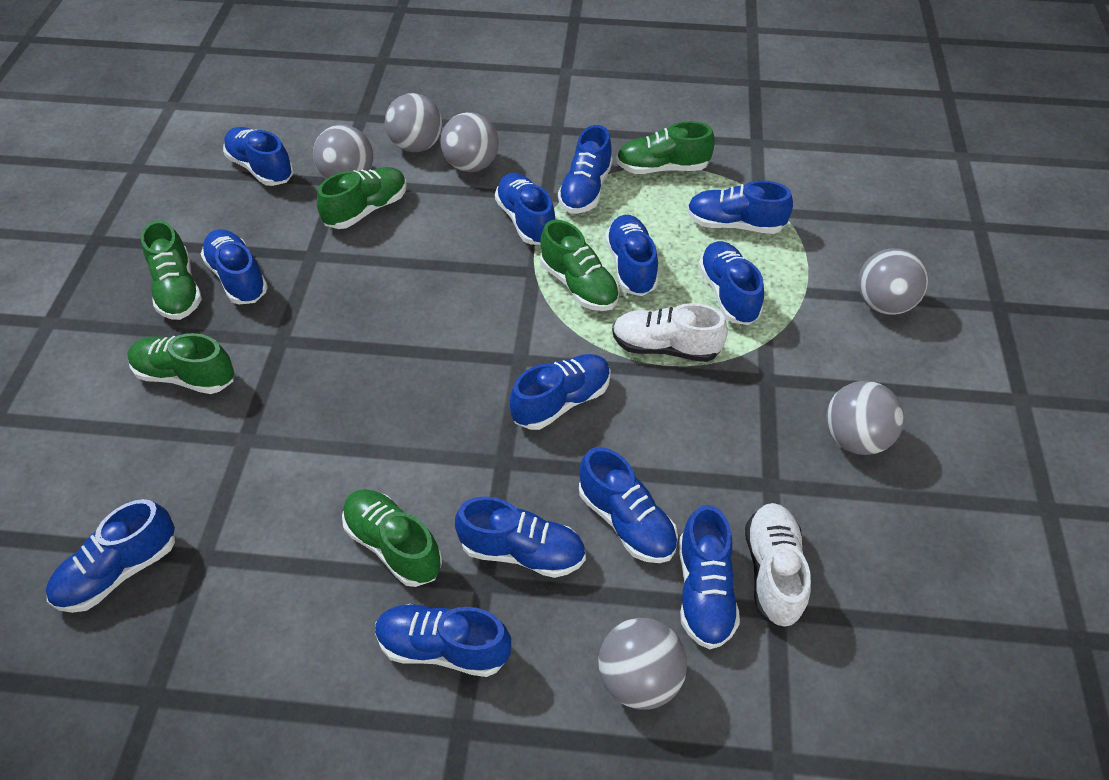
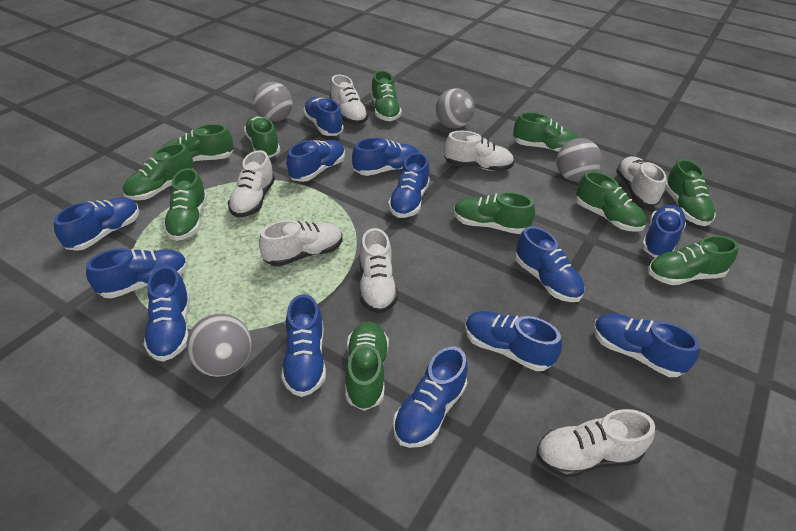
green shoe: [127,333,234,394] [141,220,202,320] [317,167,407,229] [342,489,442,587] [540,220,620,311] [616,121,715,174] = 6 -> [123,143,194,200] [163,124,233,163] [163,168,207,241] [244,115,280,158] [345,321,389,411] [371,71,402,121] [454,192,535,234] [513,112,579,153] [576,171,647,232] [648,236,739,285] [665,159,716,226] = 11
grey ball: [313,125,373,179] [385,93,442,152] [440,112,499,172] [598,618,687,710] [826,381,904,455] [858,248,928,315] = 6 -> [186,314,252,377] [253,82,293,122] [436,88,475,129] [557,138,602,182] = 4
white shoe: [612,303,728,362] [745,503,811,628] = 2 -> [228,150,275,217] [259,220,343,267] [330,75,368,124] [359,228,398,314] [444,131,514,171] [536,409,655,477] [616,156,667,207] = 7

